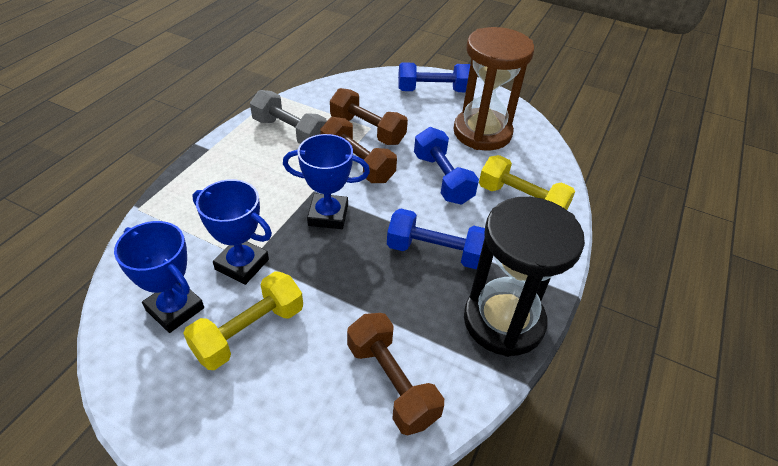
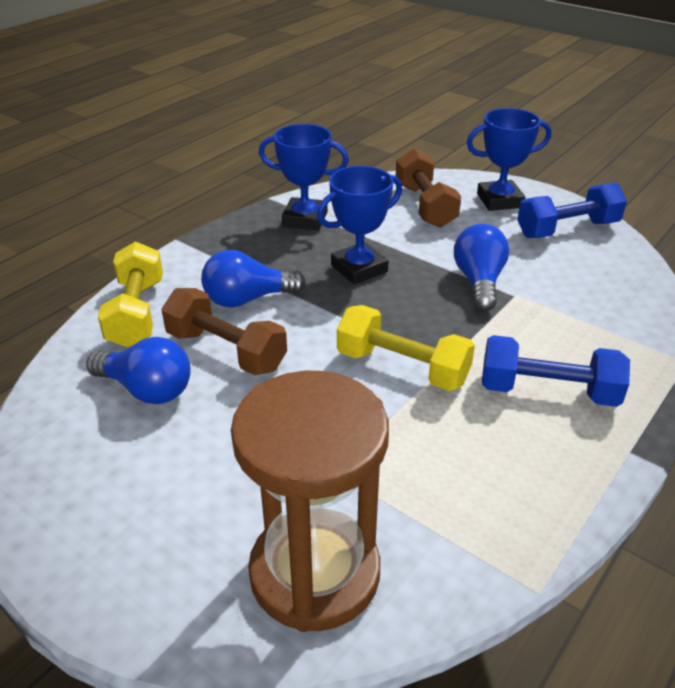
black hourglass: [464,197,585,357] = 1 -> none = 0
blue dumbbell: [387,208,485,269] [398,62,470,92] [414,127,479,205] = 3 -> [482,335,630,407] [517,183,627,238] = 2
blue light bulb: none = 0 -> [86,337,190,404] [201,250,306,308] [454,224,509,311] = 3
brown dumbbell: [320,117,397,183] [330,88,408,145] [347,313,444,436] = 3 -> [161,288,287,375] [396,149,461,228] = 2
grey dumbbell: [250,90,327,144] = 1 -> none = 0

